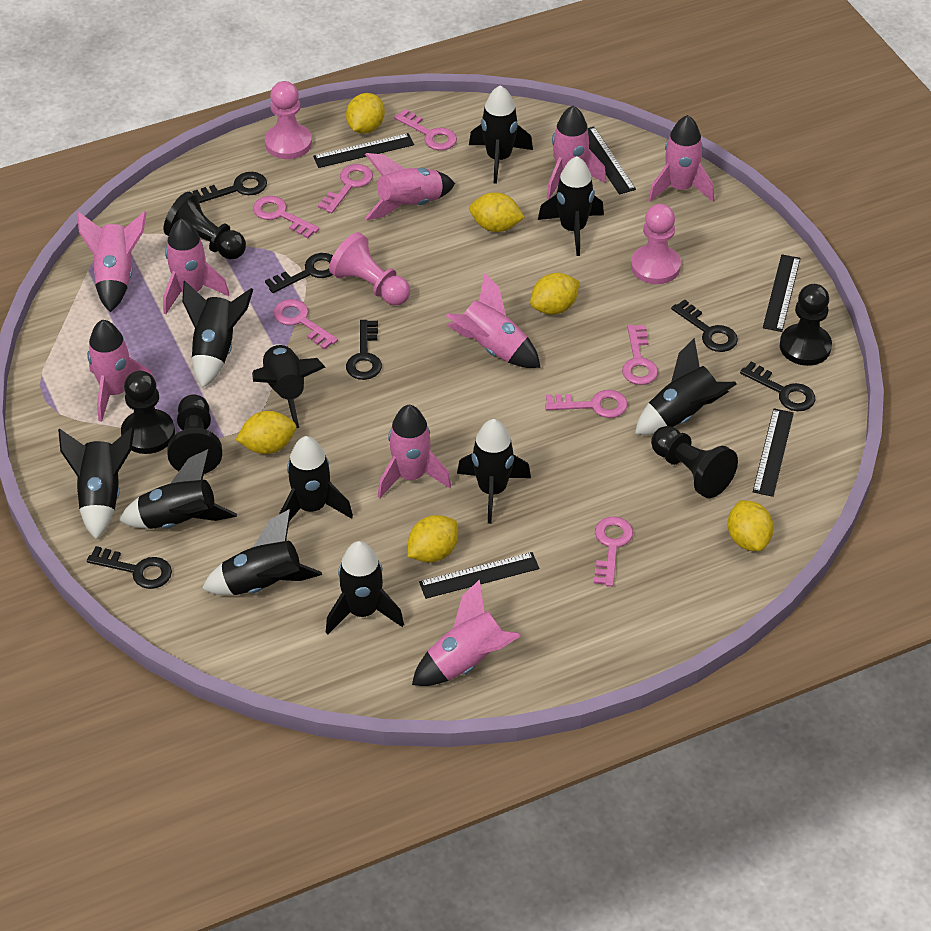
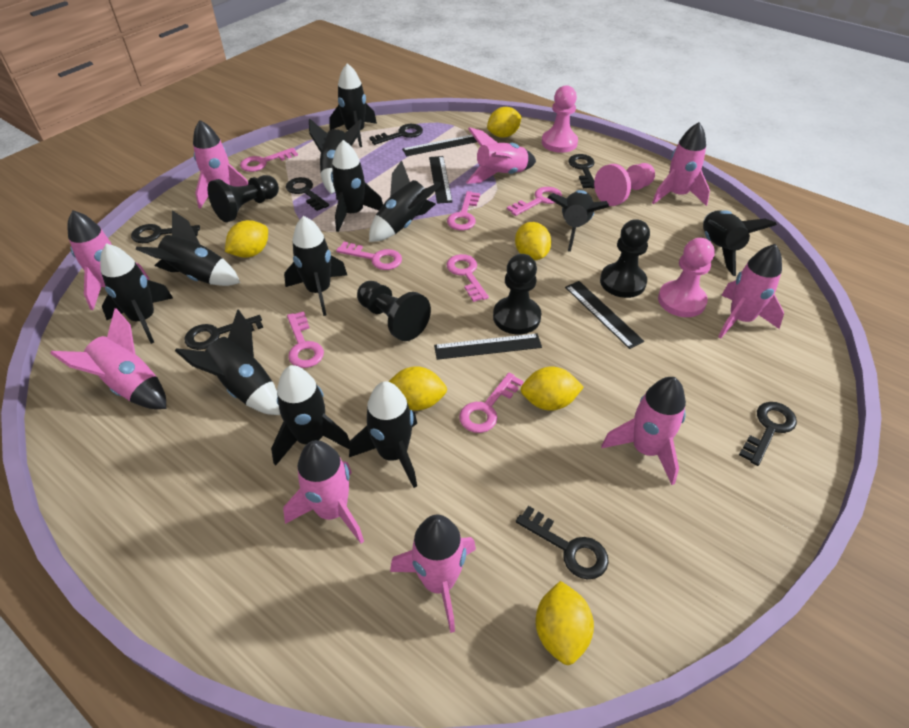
black key: [87,546,172,589] [192,172,267,203] [265,253,333,293] [346,320,382,380] [671,299,738,352] [740,362,815,411] = 6 -> [131,224,200,243] [185,315,263,350] [286,177,329,211] [369,124,423,145] [516,506,609,579] [568,154,594,188] [739,402,797,466] = 7
black pawn: [121,370,175,454] [163,192,246,260] [167,394,222,474] [651,426,738,498] [780,284,832,366] = 5 -> [208,175,279,222] [357,281,431,341] [493,254,541,334] [600,219,650,298] = 4
black rocket: [58,427,134,540] [119,449,237,529] [182,281,253,388] [202,509,322,595] [252,344,326,428] [279,436,353,521] [326,541,404,634] [457,419,531,524] [469,85,533,184] [538,156,604,256] [635,337,737,435] = 11 -> [100,243,173,344] [135,210,240,286] [175,310,280,415] [271,365,350,466] [284,216,347,316] [309,118,362,194] [329,63,377,147] [331,140,383,232] [349,381,417,488] [369,160,442,242] [547,190,609,252] [703,210,777,276] = 12
black ruler: [313,133,414,168] [419,552,539,599] [588,127,636,195] [753,408,794,497] [763,254,800,332] = 5 -> [402,135,477,156] [429,156,452,204] [434,333,542,360] [565,281,644,349] = 4

